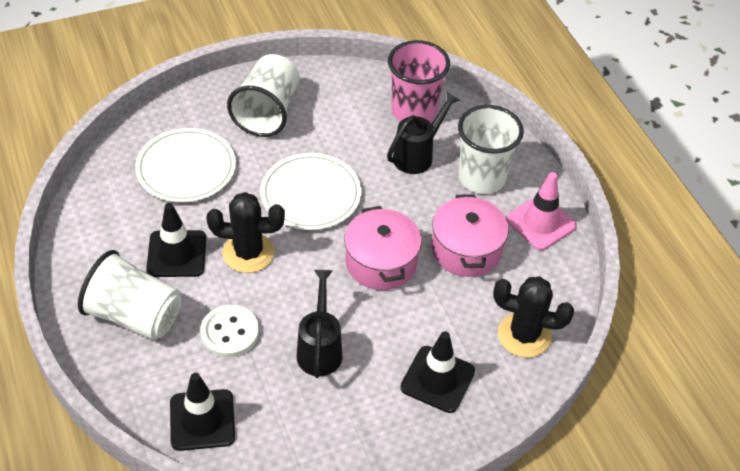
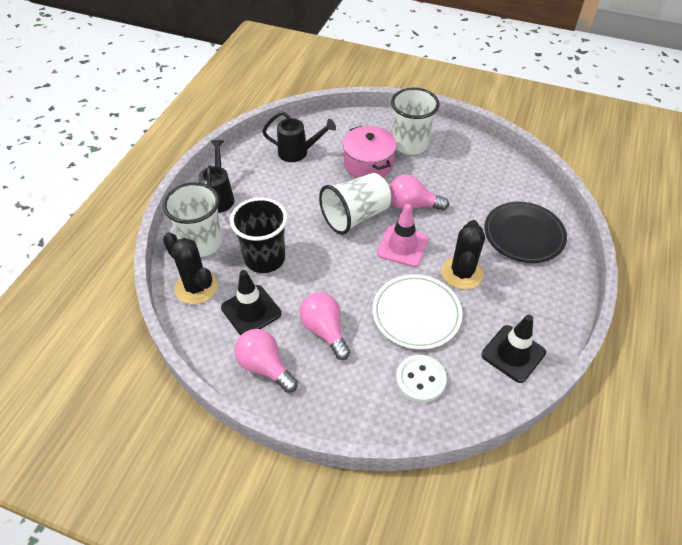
black cup: none = 0 -> [230,197,287,273] = 1
black plate: none = 0 -> [484,202,567,263] = 1
black traffic cone: [146,203,206,277] [170,373,235,451] [400,331,475,413] = 3 -> [221,270,281,335] [481,314,546,383] = 2
pink cup: [388,40,450,122] = 1 -> none = 0
pink light bulb: none = 0 -> [234,329,298,393] [299,292,350,360] [389,175,449,211] = 3
pink pot: [344,206,422,290] [432,195,509,277] = 2 -> [343,126,397,178] = 1
white plate: [135,128,236,202] [260,153,361,230] = 2 -> [372,274,462,350] = 1

